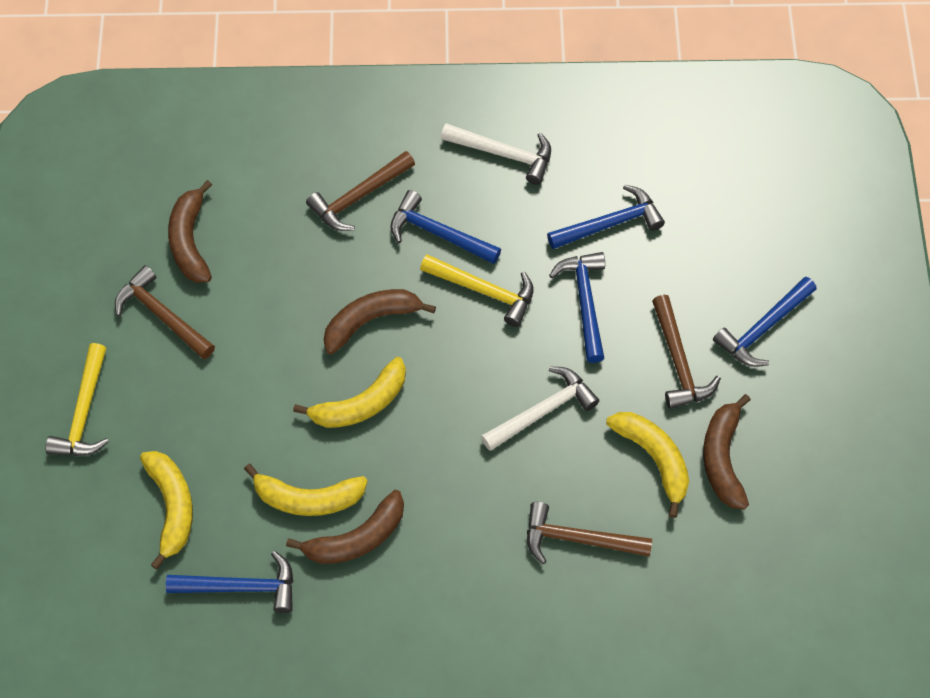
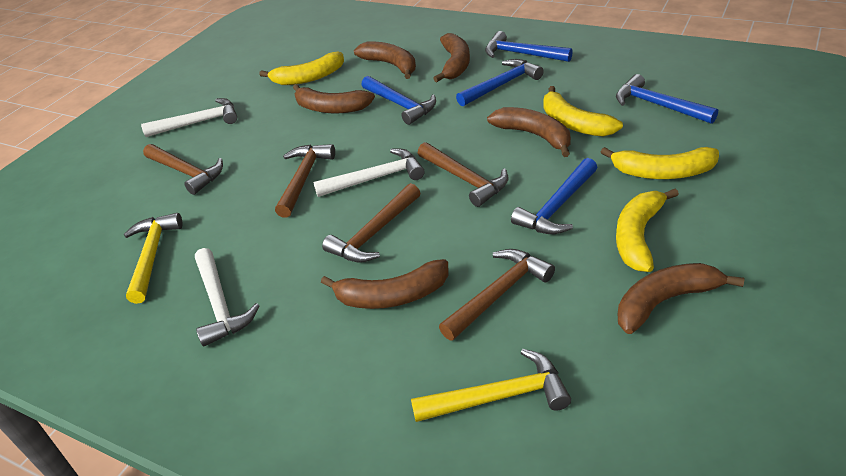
brown banana: [168,180,212,283] [286,490,404,564] [323,289,436,355] [703,394,751,509] = 4 -> [293,84,375,113] [321,259,448,309] [354,41,416,79] [433,33,470,82] [487,107,571,157] [618,263,744,334] = 6
brown hammer: [115,265,215,359] [306,151,415,231] [527,502,652,564] [652,295,721,409] = 4 -> [143,144,223,195] [275,144,335,218] [322,183,420,263] [418,142,509,207] [439,249,555,340] = 5
white hammer: [441,123,551,185] [481,366,599,451] = 2 -> [141,98,237,137] [195,248,260,347] [313,149,425,197] = 3

